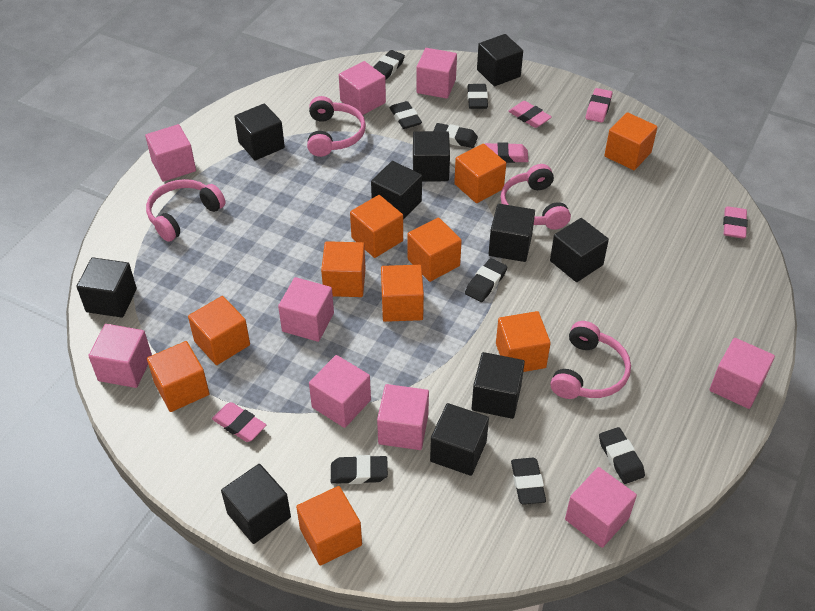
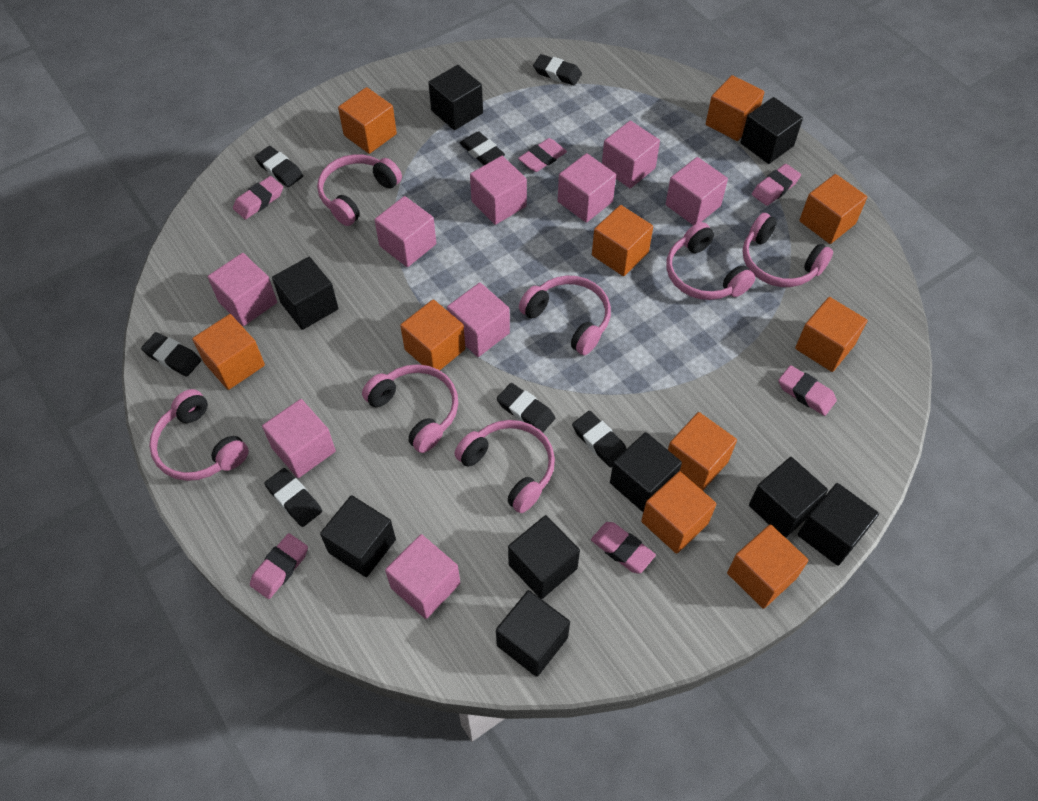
black cube: [77,257,137,318] [221,464,291,544] [234,103,285,160] [371,161,422,220] [413,131,450,181] [430,403,489,476] [472,352,525,419] [477,34,523,86] [489,204,535,262] [550,218,609,282] = 10 -> [272,257,338,330] [320,495,396,577] [428,65,483,130] [496,590,570,677] [508,515,580,599] [610,432,682,512] [741,97,803,164] [749,457,828,538] [798,483,879,566] = 9
black eraser: [331,455,388,484] [373,50,405,80] [390,101,422,129] [433,123,478,148] [465,258,507,302] [467,84,488,109] [511,458,546,505] [599,427,645,484] = 8 -> [141,332,201,377] [255,146,303,187] [264,468,322,527] [460,131,505,165] [497,383,555,433] [533,54,582,86] [572,411,627,468] = 7
pink eraser: [212,402,266,442] [485,142,528,163] [508,101,552,128] [586,88,612,123] [723,206,748,239] = 5 -> [233,176,283,220] [250,533,308,599] [518,138,567,172] [591,522,656,574] [752,164,801,206] [778,365,837,416] = 6
pink headphones: [146,179,226,242] [307,96,366,157] [500,164,571,230] [550,321,631,399] = 4 -> [149,389,249,481] [317,154,402,226] [362,364,458,453] [454,420,555,513] [519,275,611,355] [666,222,755,300] [743,213,833,287] = 7

